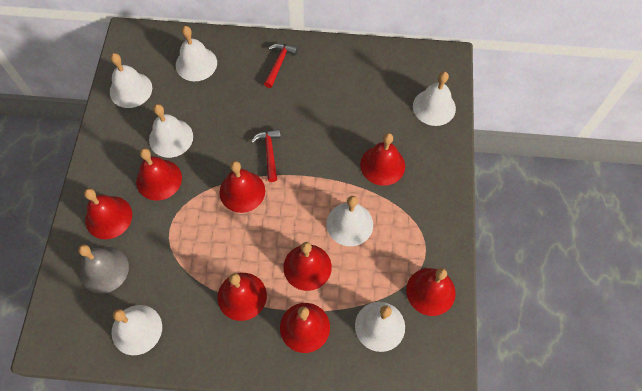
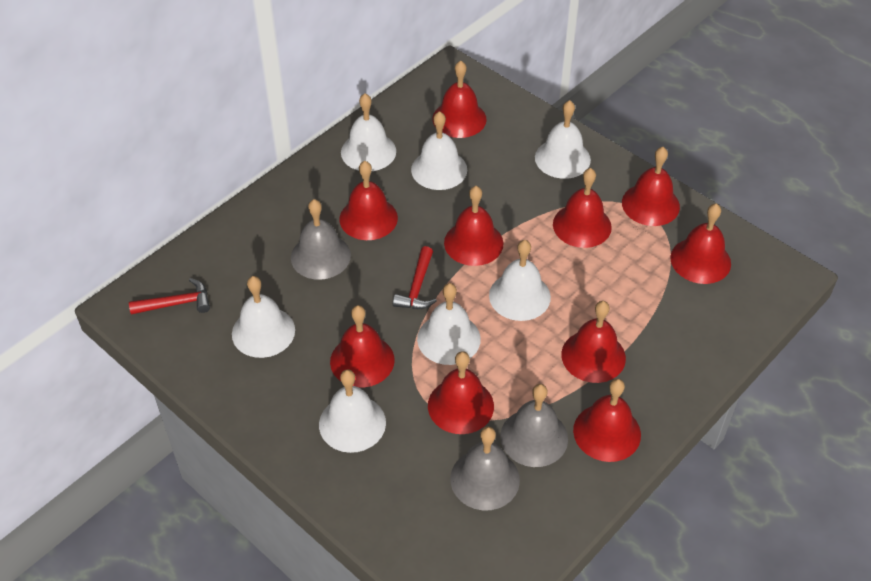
grey bell: [78,245,129,293] = 1 -> [291,199,351,280] [450,426,520,510] [500,384,568,467] = 3
red bell: [84,188,132,239] [136,148,182,201] [217,273,267,321] [219,161,265,213] [280,303,330,353] [283,242,332,291] [360,133,405,186] [406,268,456,316] = 8 -> [330,305,395,387] [340,161,398,240] [428,351,494,434] [432,61,487,138] [444,186,503,266] [553,168,612,248] [561,301,626,383] [573,379,641,462] [622,147,680,226] [670,203,731,284] = 10

